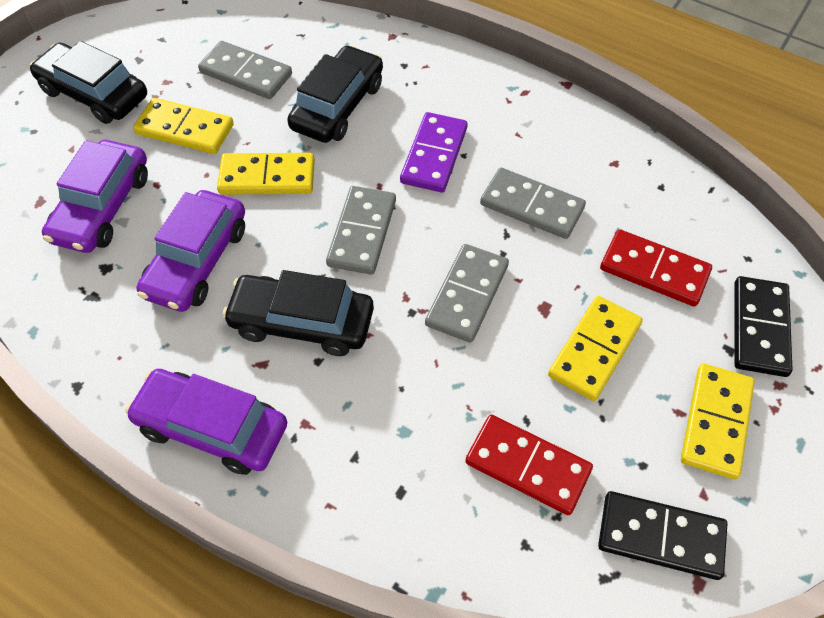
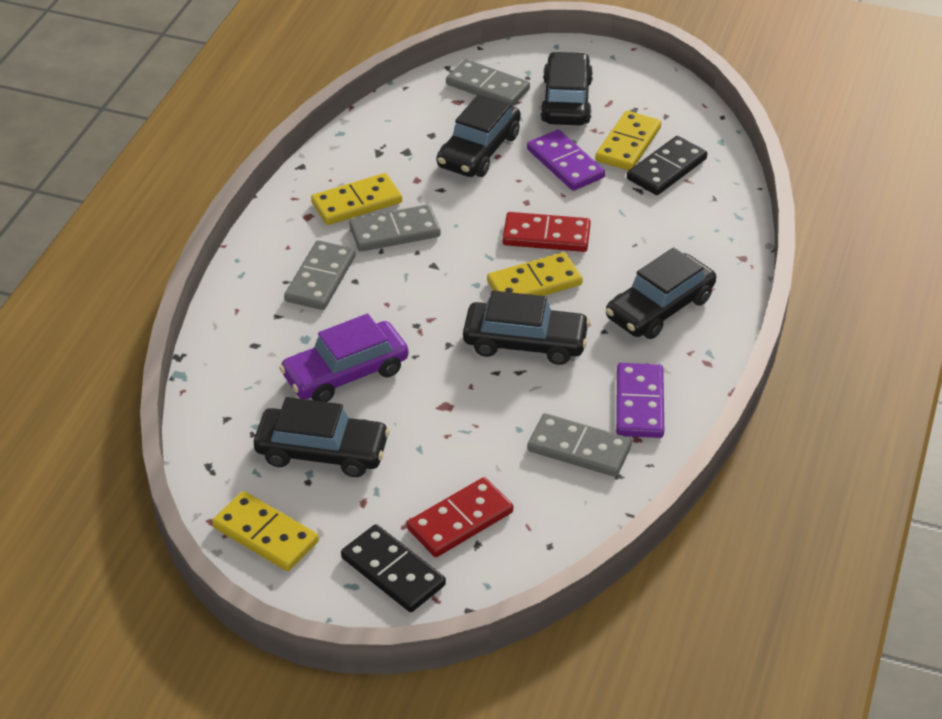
black car: [30,41,147,124] [222,270,374,356] [287,45,383,143] = 3 -> [254,397,390,477] [437,94,521,177] [463,291,590,365] [540,51,593,125] [606,248,716,339] = 5
purple car: [42,140,148,253] [126,369,287,475] [136,190,245,312] = 3 -> [279,314,409,402] = 1
purple domino: [400,112,468,193] = 1 -> [527,130,605,191] [616,363,664,438] = 2

